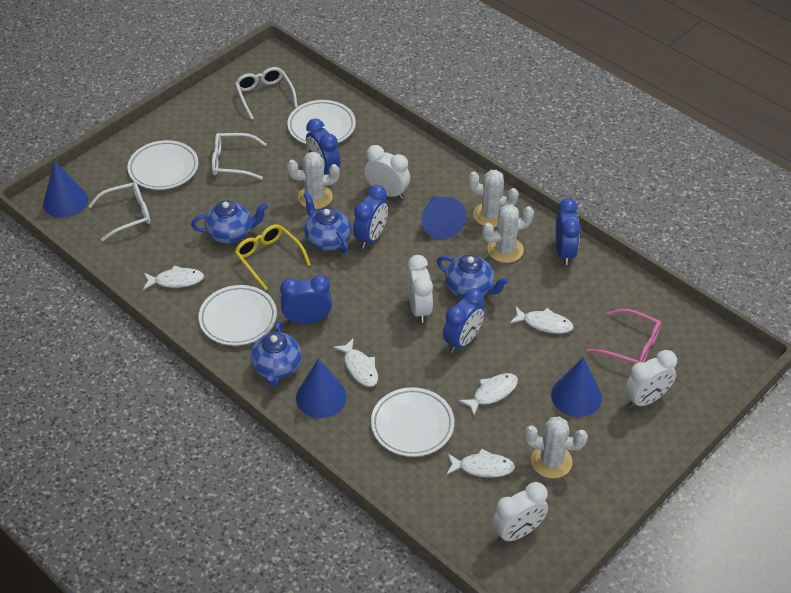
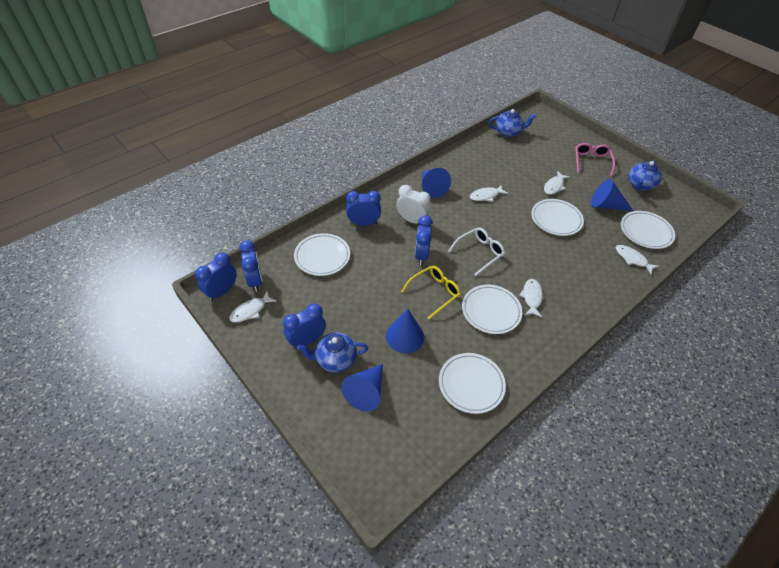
blue teapot: [191,201,268,243] [250,321,302,387] [304,192,351,253] [437,255,509,299] = 4 -> [297,333,368,372] [488,109,536,137] [628,160,662,190] = 3
white cactus: [287,152,340,209] [468,170,519,227] [482,204,534,263] [525,416,588,479] = 4 -> none = 0
white clock: [364,145,410,199] [407,255,433,323] [492,482,548,543] [624,350,677,408] = 4 -> [396,185,430,224] = 1
white glasses: [89,182,151,241] [212,133,267,180] [235,67,298,120] = 3 -> [449,227,505,276] = 1
white plate: [127,140,198,190] [198,285,277,346] [287,100,356,144] [371,387,454,457] = 4 -> [294,233,350,276] [439,353,506,414] [462,285,522,334] [531,199,584,236] [621,211,675,249] = 5

